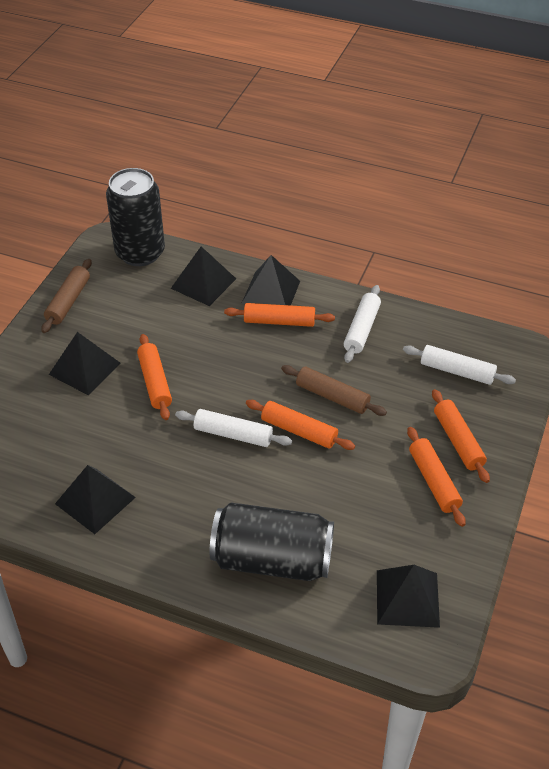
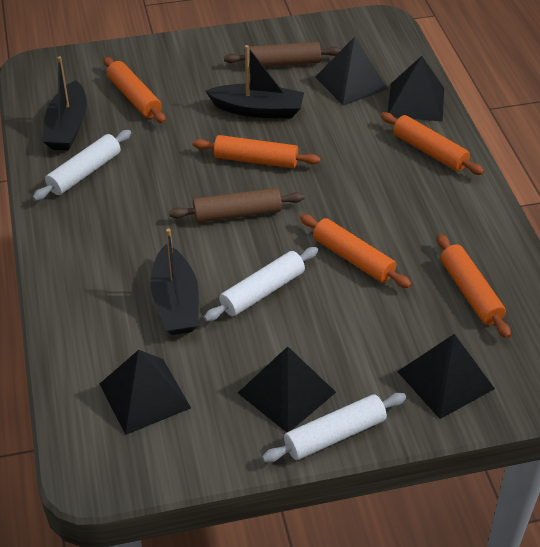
black boat: none = 0 -> [43,56,87,151] [150,228,199,335] [206,45,304,119] = 3
black can: [106,168,165,266] [209,503,334,581] = 2 -> none = 0

